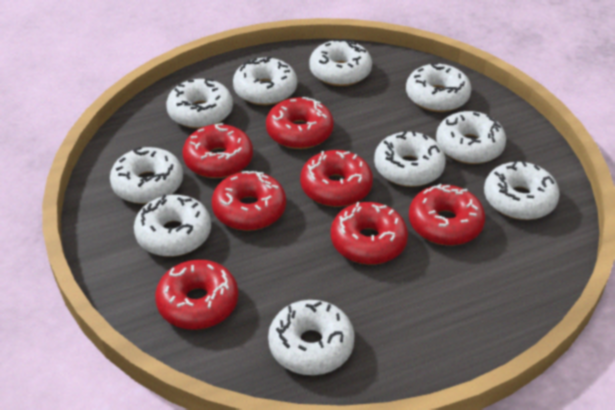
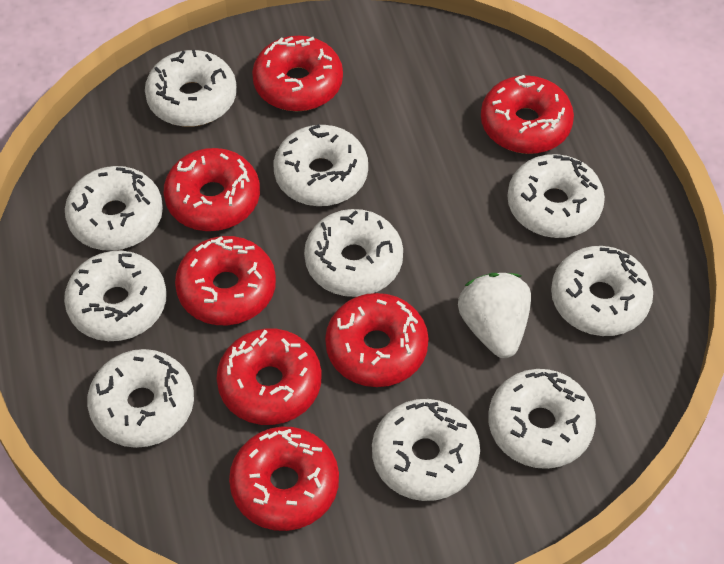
white strawberry: none = 0 -> [458,273,531,358] = 1

